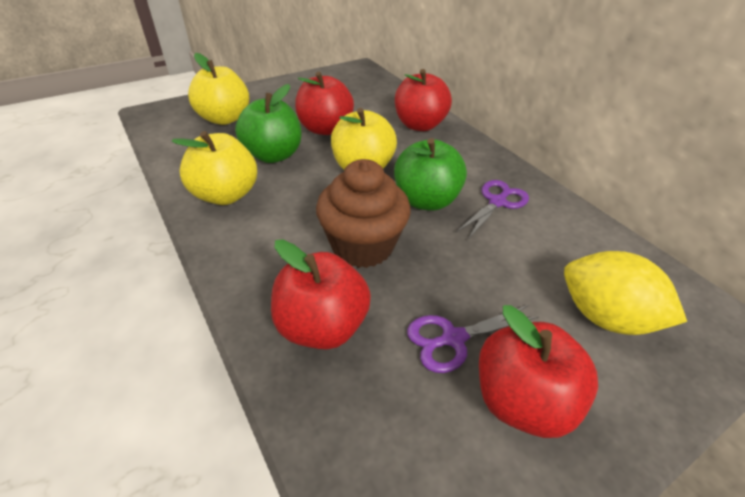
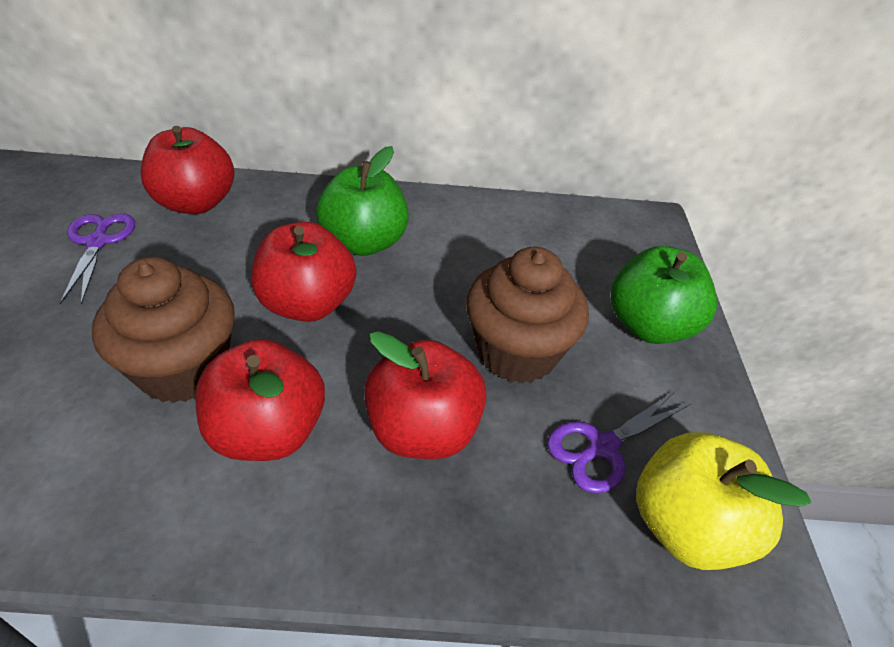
brown cupcake: [316,159,411,268] = 1 -> [92,257,235,403] [466,247,589,383] = 2
yellow apple: [172,131,257,205] [188,53,249,125] [331,108,397,170] = 3 -> [636,432,811,570] = 1
yellow lemon: [564,251,687,335] = 1 -> none = 0

